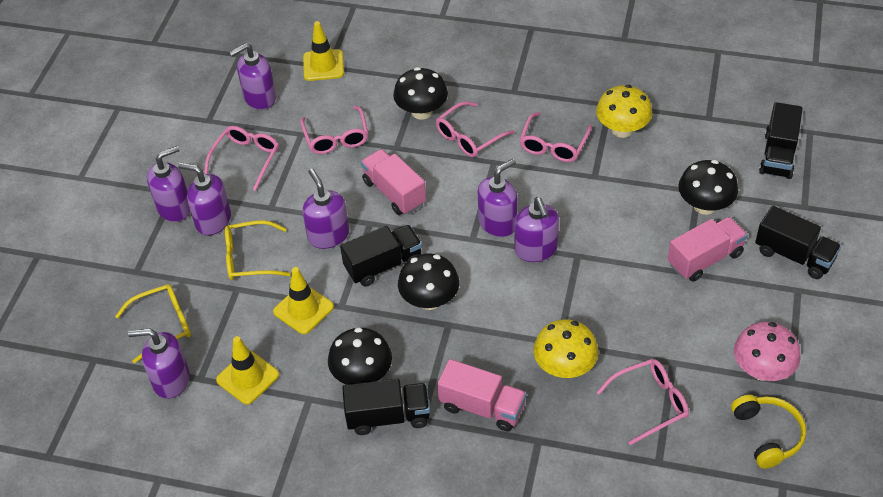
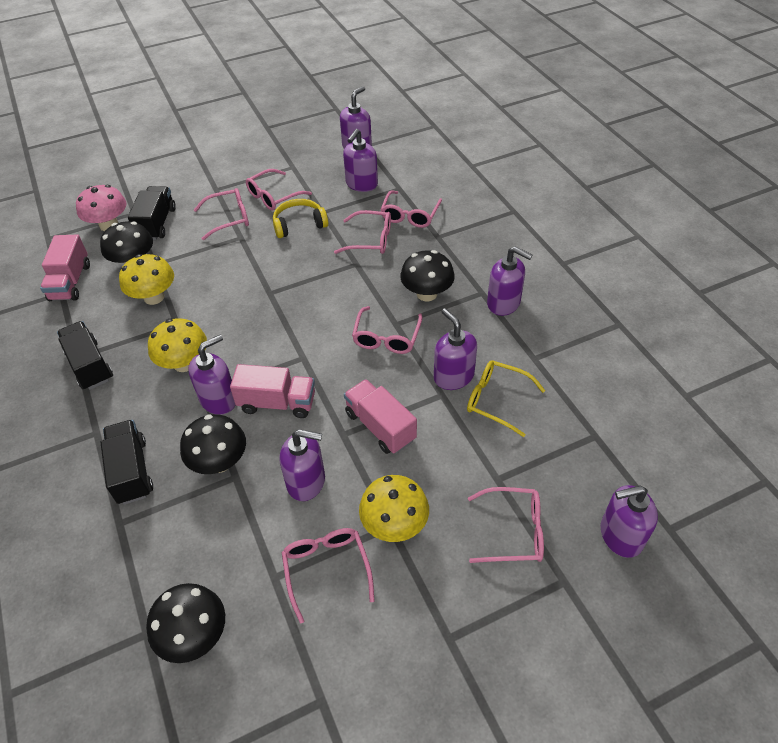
black truck: [340,225,422,287] [342,379,430,435] [755,206,841,279] [759,102,803,179] = 4 -> [57,321,113,390] [101,420,153,505] [128,186,176,240] = 3
pink glasses: [204,126,279,191] [300,106,368,154] [436,101,515,157] [519,112,592,162] [597,359,689,445] = 5 -> [194,188,249,240] [246,169,312,211] [282,528,375,624] [334,210,391,254] [352,306,422,354] [380,190,442,228] [468,487,544,563] = 7
yellow glasses: [115,284,191,363] [225,220,290,280] = 2 -> [467,361,546,437] = 1
yellow mushroom: [534,319,598,378] [596,85,652,138] = 2 -> [119,254,174,305] [148,318,207,372] [359,475,429,542] = 3
yellow traffic cone: [216,336,279,405] [273,267,334,334] [303,21,344,81] = 3 -> none = 0

